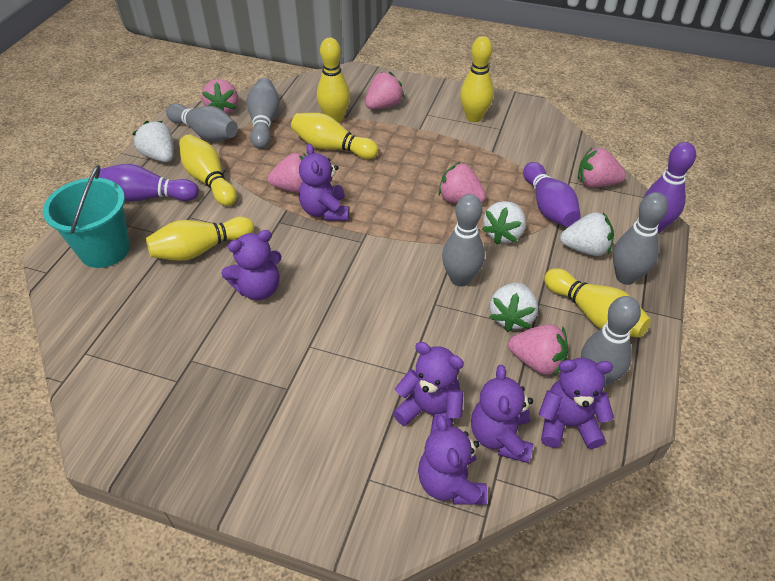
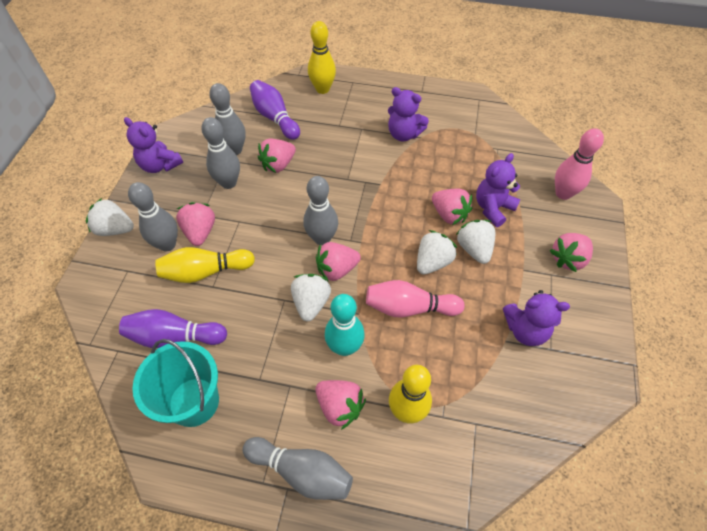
pink bowling pin: none = 0 -> [366,280,465,317] [555,128,604,200] = 2
purple bowling pin: [99,164,199,201] [523,162,581,227] [643,142,696,233] = 3 -> [119,309,227,348] [250,80,300,140] = 2
purple teddy bear: [221,230,282,300] [299,144,349,221] [393,342,464,434] [418,414,487,505] [471,365,533,463] [539,358,614,449] = 6 -> [124,117,183,173] [388,87,429,141] [476,153,521,227] [503,290,570,346] = 4
turquoise bowling pin: none = 0 -> [325,294,365,356] = 1
yellow bowling pin: [146,217,254,261] [179,135,237,206] [291,113,379,159] [317,38,350,123] [460,36,494,122] [544,268,651,338] = 6 -> [155,247,255,283] [308,21,336,94] [389,365,432,423] = 3

